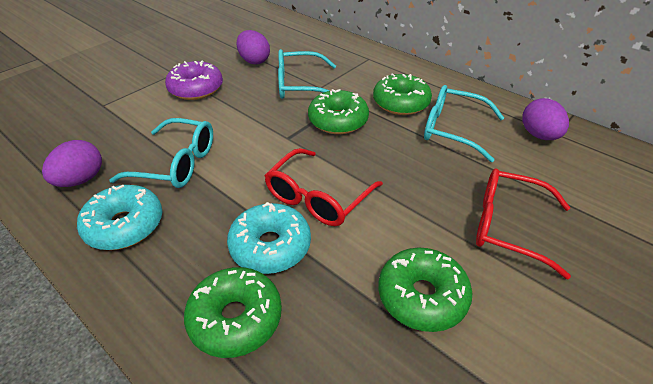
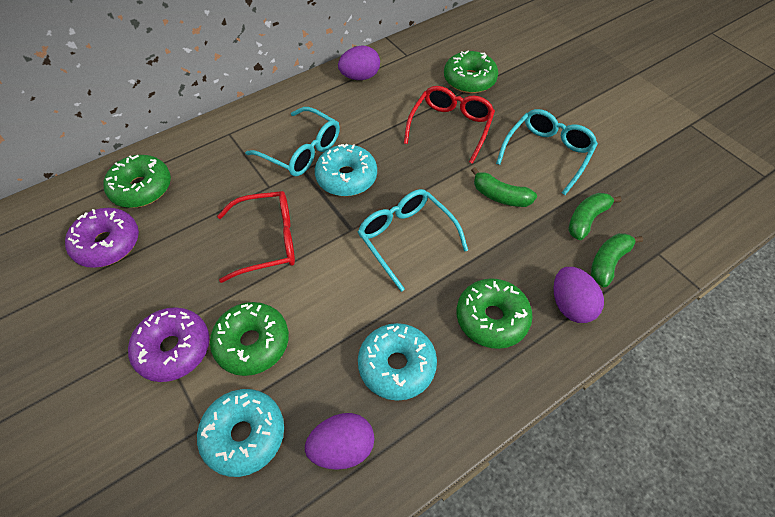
green banana: none = 0 -> [471,167,537,207] [568,193,622,240] [591,233,643,287] = 3
purple donut: [165,61,223,100] = 1 -> [65,208,139,268] [128,307,209,382] = 2
turquoise donut: [77,185,162,250] [227,202,311,274] = 2 -> [197,389,284,477] [315,144,377,196] [358,323,437,401] = 3

